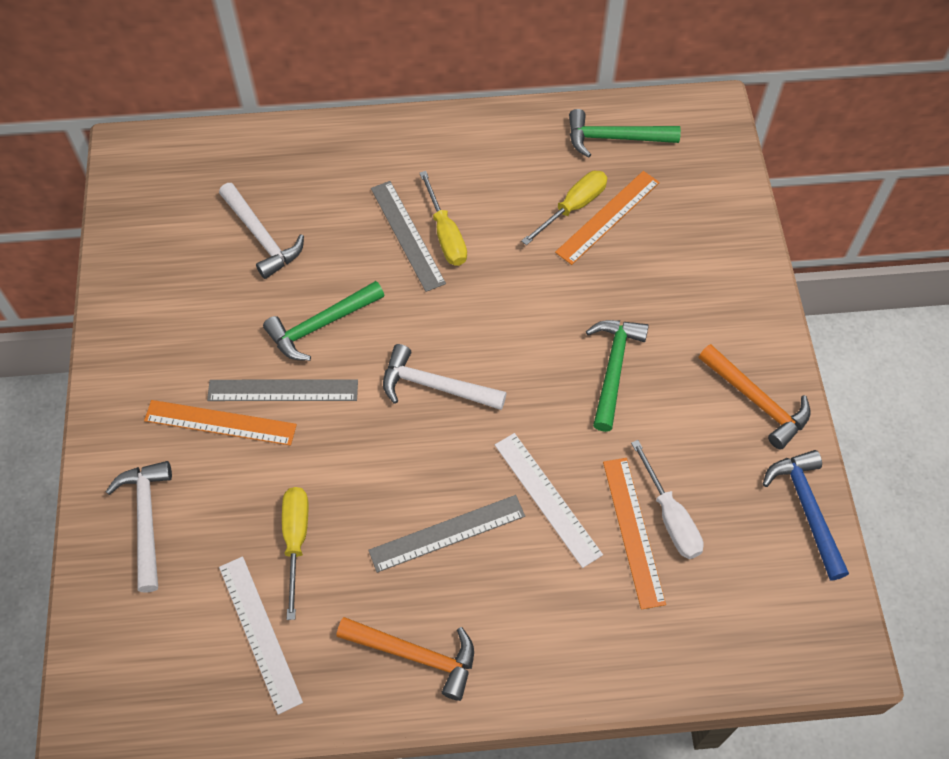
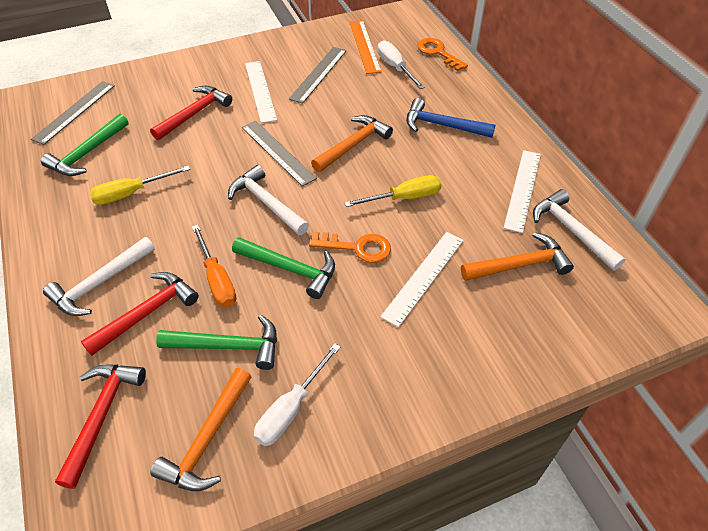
orange hammer: [337,617,474,701] [699,344,810,450] = 2 -> [150,368,252,491] [311,115,393,172] [461,232,574,281] = 3
orange key: none = 0 -> [309,232,391,263] [417,38,468,71] = 2
orange ruler: [144,400,297,446] [555,171,660,265] [603,458,666,610] = 3 -> [349,20,381,74] = 1
orange screwdriver: none = 0 -> [192,225,236,308] = 1
red hammer: none = 0 -> [55,365,146,489] [81,272,199,356] [150,86,232,140] = 3
white ruler: [219,556,303,715] [495,433,603,568] = 2 -> [245,61,277,123] [380,232,464,327] [504,150,541,233] = 3
white screwdriver: [631,440,704,559] = 1 -> [254,343,341,446] [377,41,425,89] = 2
yellow screwdriver: [282,487,308,620] [420,171,467,266] [521,171,607,245] = 3 -> [90,166,190,205] [344,175,442,207] = 2

